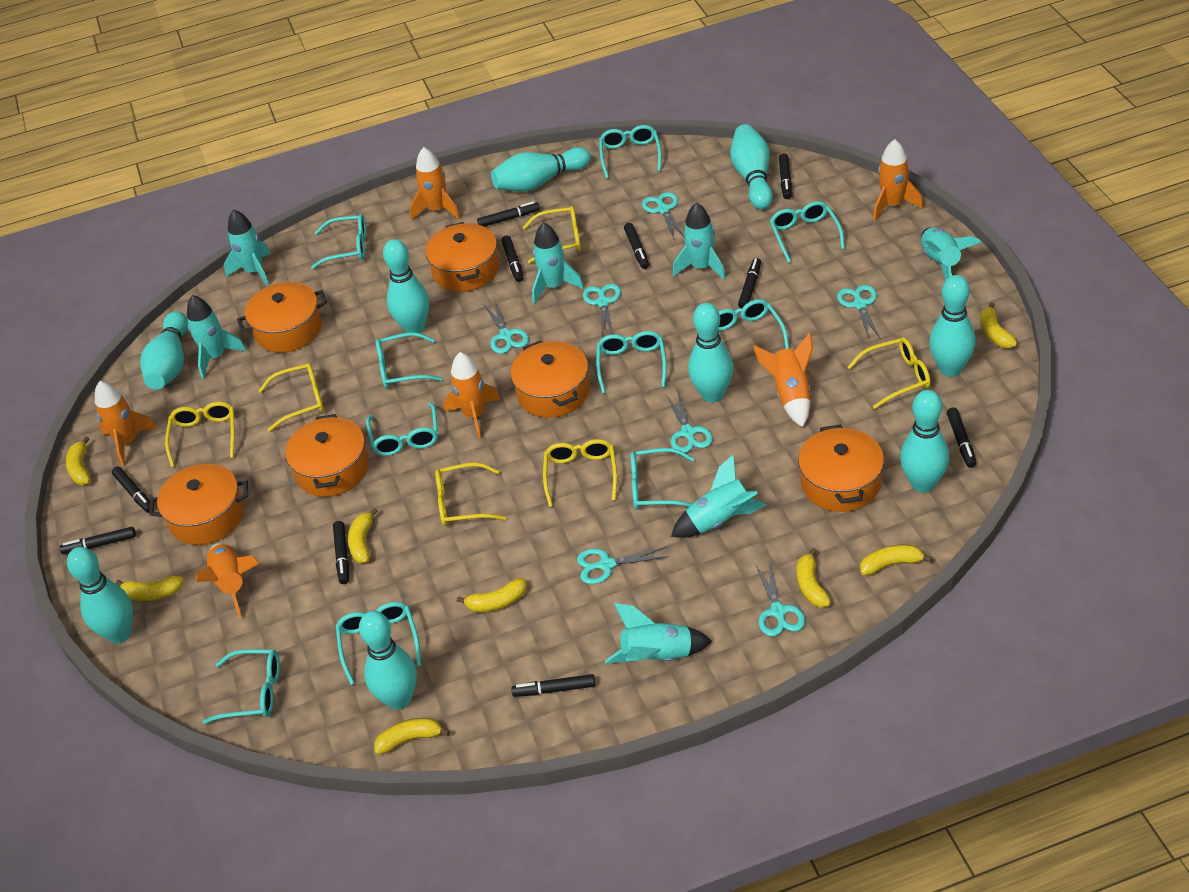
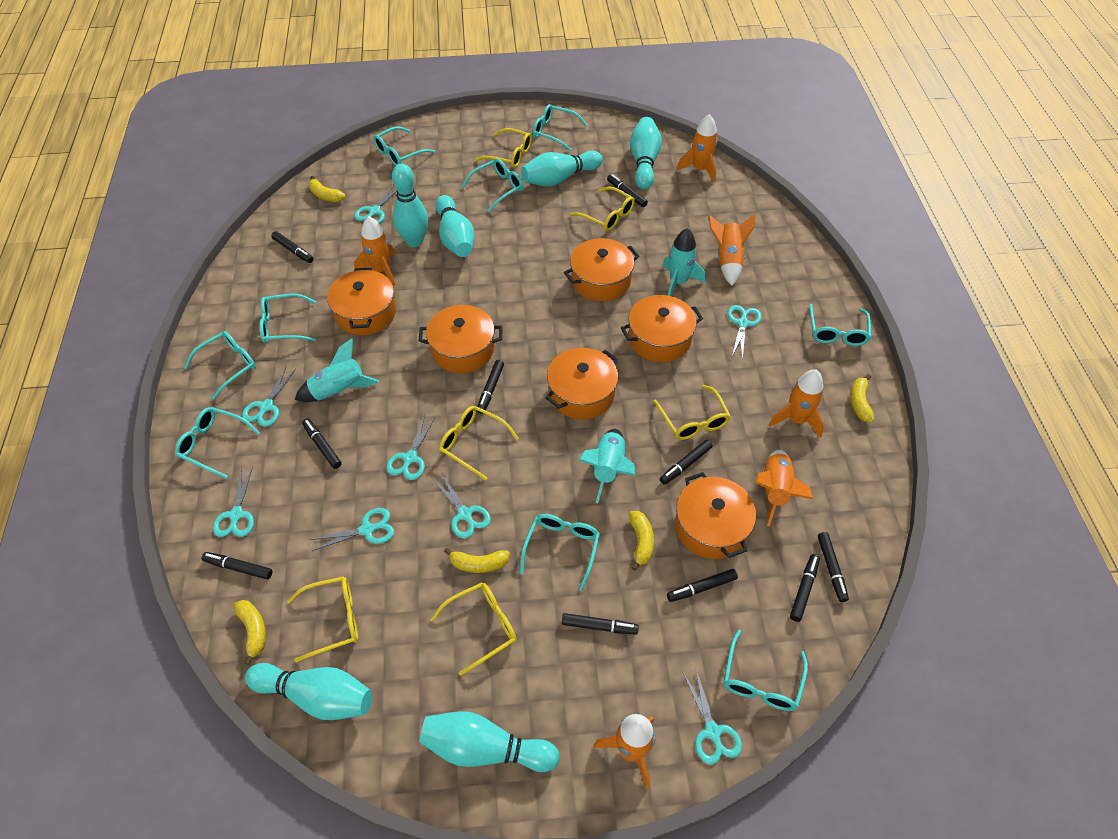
turquoise bowling pin: [67,547,133,643] [140,311,188,390] [359,611,417,710] [383,239,429,333] [491,147,591,192] [688,303,733,403] [731,124,773,209] [900,390,949,493] [929,275,976,377] = 9 -> [245,663,373,720] [392,164,428,247] [419,711,560,772] [435,195,475,257] [521,151,603,186] [630,117,662,190] = 6
turquoise glasses: [203,649,280,724] [311,214,366,269] [336,602,421,685] [366,402,438,456] [376,332,443,389] [596,331,667,394] [599,125,662,179] [631,448,695,510] [718,299,790,367] [770,201,845,263] = 10 -> [175,407,260,479] [184,331,256,400] [259,294,316,343] [373,127,435,166] [461,158,523,212] [520,514,600,591] [532,104,587,151] [724,630,808,711] [809,304,871,346] = 9
turquoise rocket: [187,295,247,379] [224,209,271,286] [532,222,584,304] [605,603,712,664] [671,455,767,538] [672,203,726,280] [921,227,981,281] = 7 -> [295,338,379,402] [579,429,635,503] [662,228,705,296] = 3
turquoise scissors: [484,302,529,354] [577,547,669,584] [583,283,621,337] [642,192,684,239] [666,392,713,453] [755,562,805,636] [837,285,881,340] = 7 -> [213,466,254,537] [242,368,296,427] [309,508,394,551] [354,184,397,224] [386,415,435,480] [432,472,491,539] [683,670,742,765] [728,305,762,360] = 8
yellow banana: [66,436,91,485] [116,576,184,601] [348,508,378,563] [374,718,450,755] [457,578,527,612] [797,548,831,608] [860,545,932,576] [980,302,1017,348] = 8 -> [234,600,266,665] [308,176,345,202] [444,548,510,573] [629,511,654,571] [850,374,874,422] = 5

